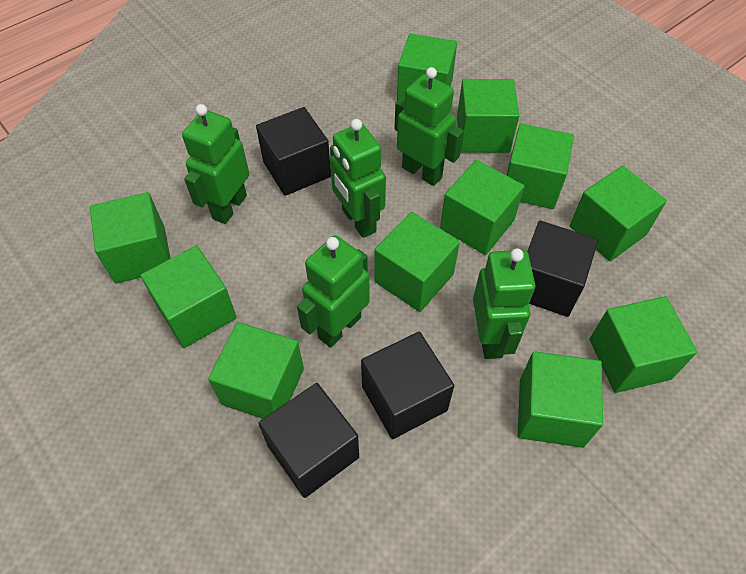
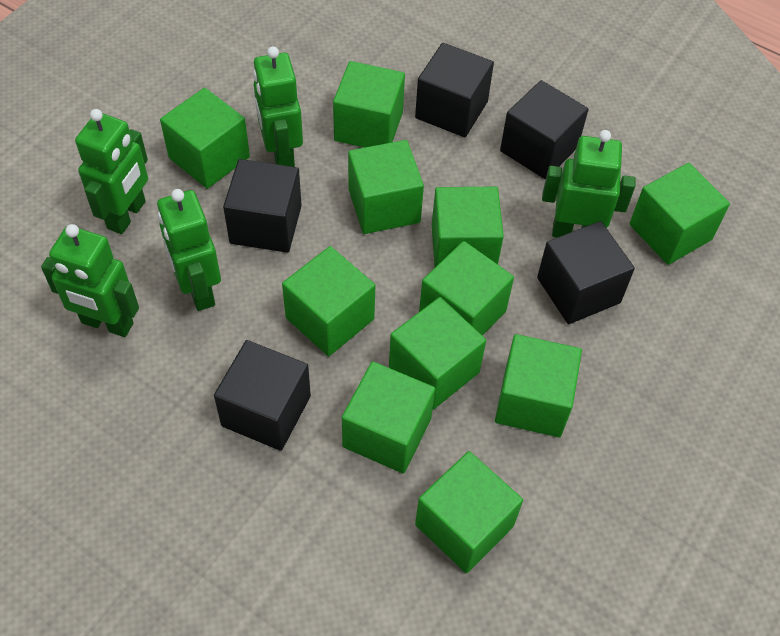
black cube: [256,107,331,196] [258,383,359,498] [361,332,454,439] [527,221,598,317] = 4 -> [214,340,311,451] [223,159,302,253] [415,43,494,137] [500,80,589,180] [537,221,635,324] = 5

